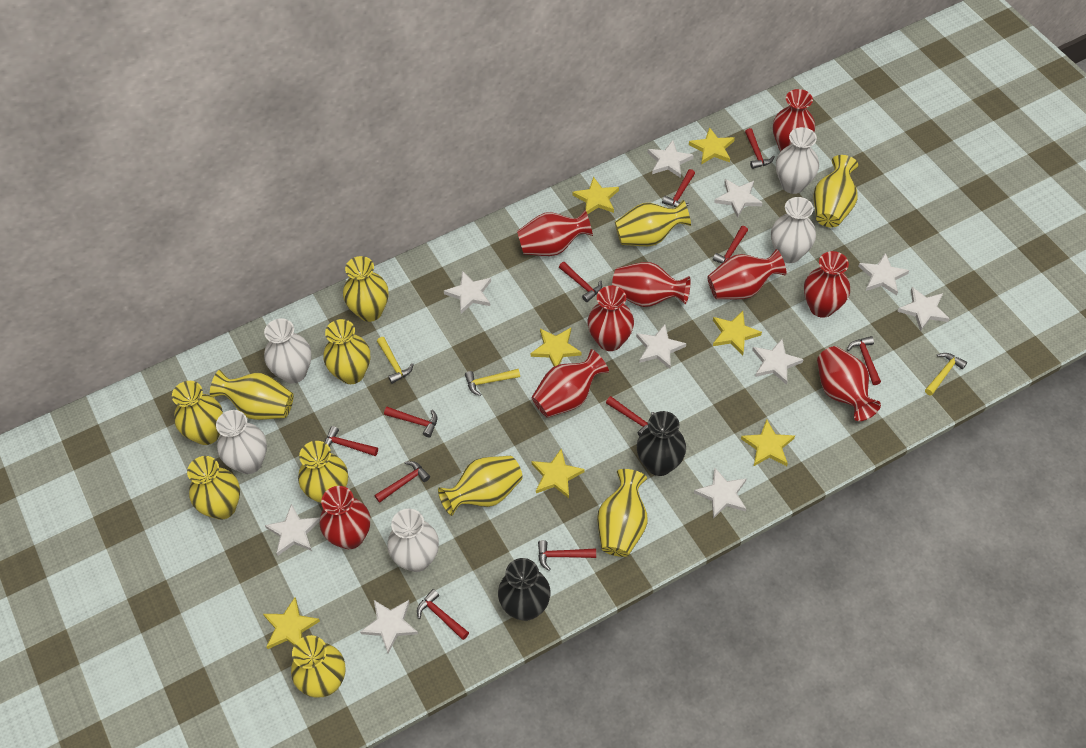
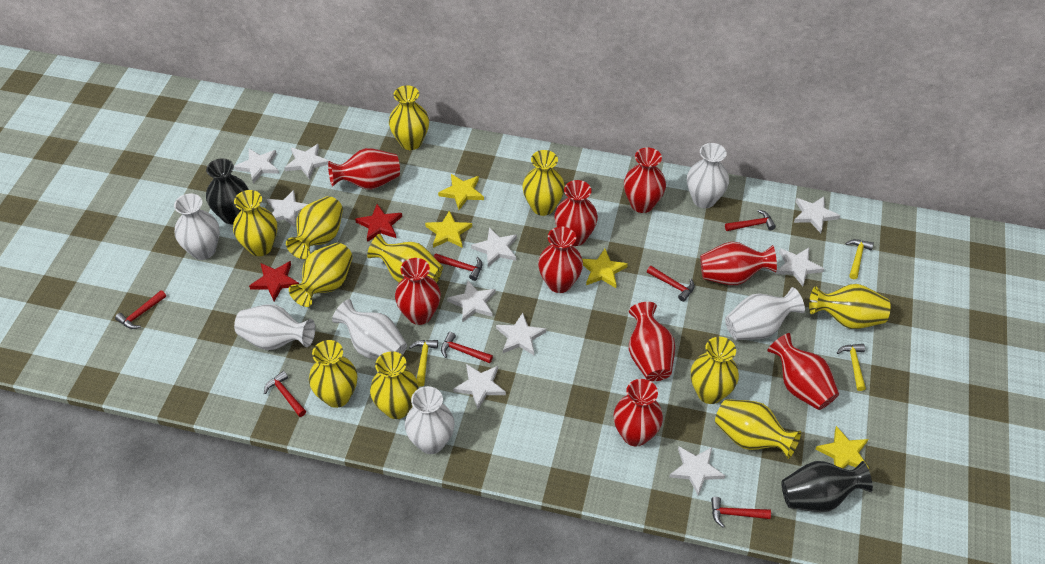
red hammer: [325,426,378,456] [375,461,430,503] [384,407,437,437] [417,589,469,640] [538,540,596,571] [559,262,602,302] [606,396,654,436] [662,169,695,207] [713,226,748,263] [745,128,775,169] [847,336,881,385] = 11 -> [115,290,166,329] [264,371,306,417] [434,254,482,281] [441,332,493,363] [647,266,695,302] [711,497,771,527] [725,209,776,231] = 7
red star: none = 0 -> [249,261,299,301] [355,204,402,242] = 2
white vase: [216,410,267,474] [264,318,312,384] [387,509,439,572] [771,197,816,263] [776,127,819,194] = 5 -> [174,194,220,260] [234,304,315,350] [332,299,407,360] [405,386,454,454] [687,143,729,208] [725,287,805,340] = 6
yellow star: [263,598,320,649] [530,328,582,367] [531,449,585,498] [572,177,619,214] [689,127,735,165] [713,311,762,355] [741,419,795,467] = 7 -> [425,211,472,248] [438,174,484,210] [582,249,628,288] [815,426,869,469] = 4

